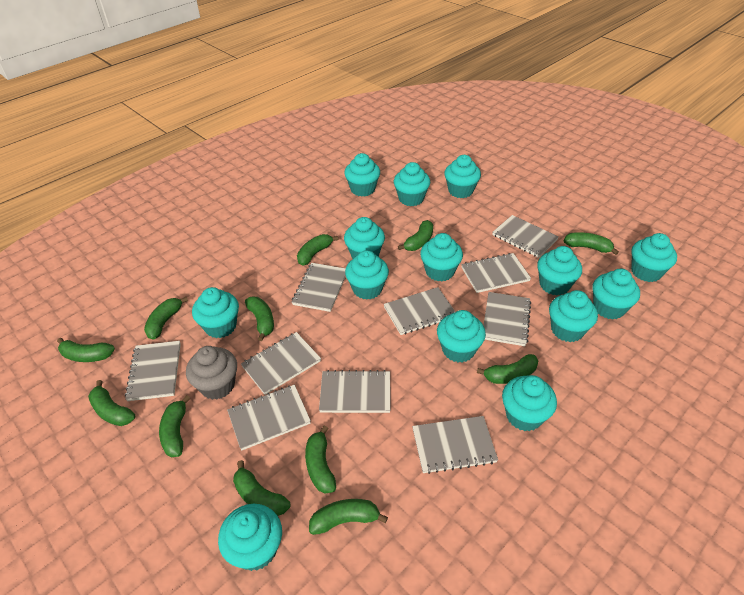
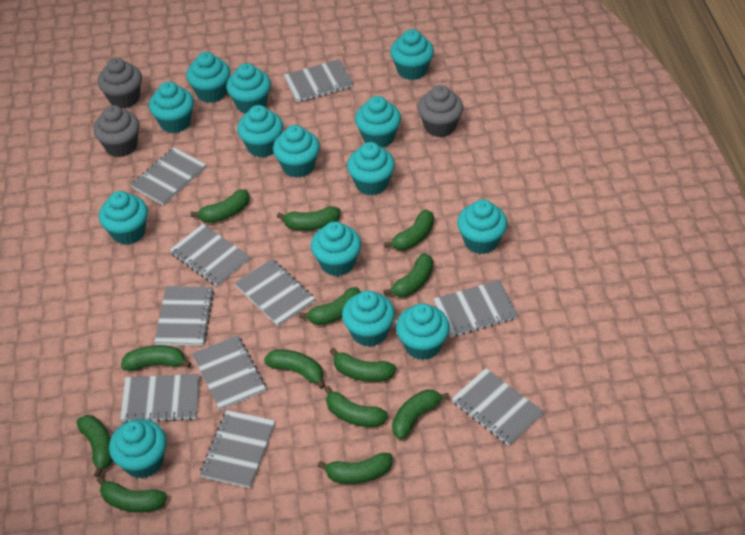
green banana: [57,338,115,362] [88,380,135,426] [144,297,188,339] [159,395,190,457] [233,460,290,516] [245,297,274,341] [297,234,338,265] [305,426,336,493] [309,499,388,535] [398,220,433,251] [477,354,539,384] [564,232,619,255] = 12 -> [76,415,113,477] [97,476,168,513] [121,345,191,371] [191,189,250,223] [264,349,325,389] [277,206,340,230] [299,287,361,325] [317,453,393,484] [324,386,388,427] [330,348,396,382] [384,209,434,250] [384,253,433,297] [392,389,449,440] = 13
grey cupcake: [186,346,237,400] = 1 -> [93,105,140,157] [98,58,142,108] [418,85,463,137] = 3

